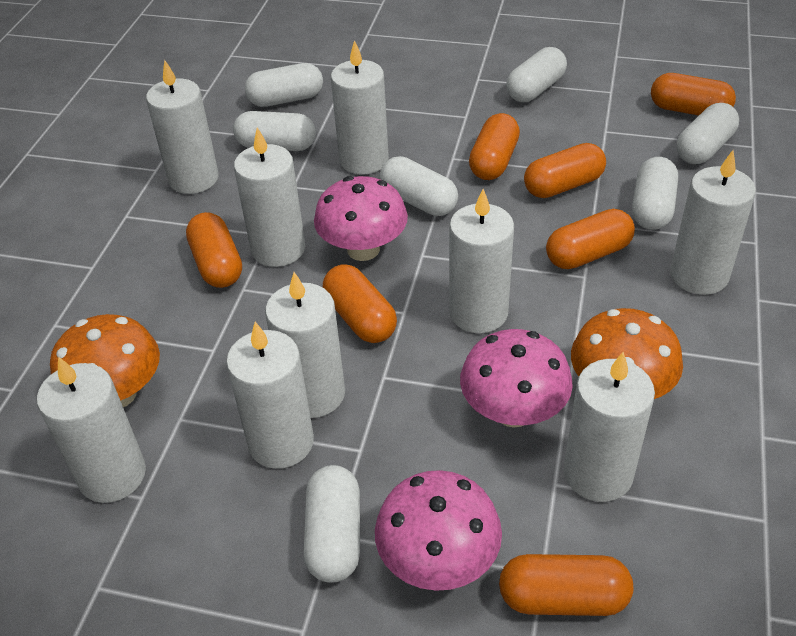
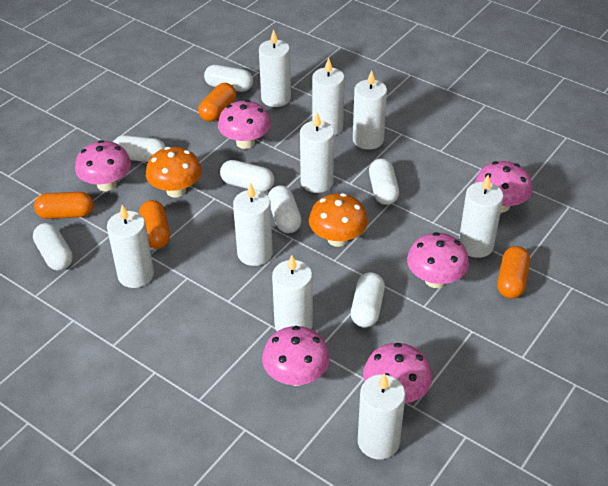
orange capsule: [186,212,242,288] [323,264,397,343] [469,113,520,180] [499,554,633,616] [524,143,606,198] [546,209,635,269] [651,73,736,116] = 7 -> [34,192,93,219] [139,200,170,249] [198,83,236,122] [497,246,530,299] = 4
pink mushroom: [314,176,408,261] [375,470,502,591] [460,329,573,428] = 3 -> [75,140,131,191] [218,100,271,149] [262,326,330,386] [363,343,432,403] [407,232,469,288] [475,161,532,213] = 6

